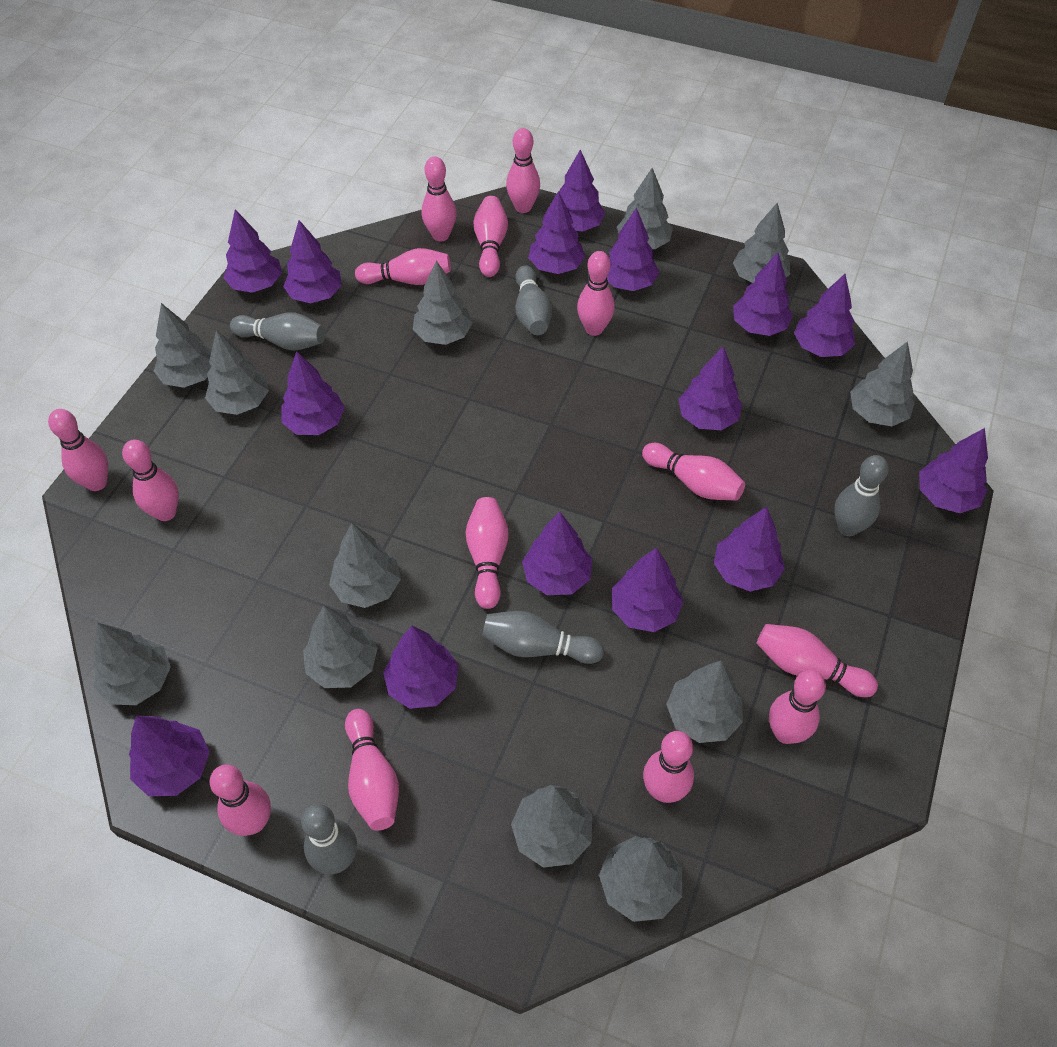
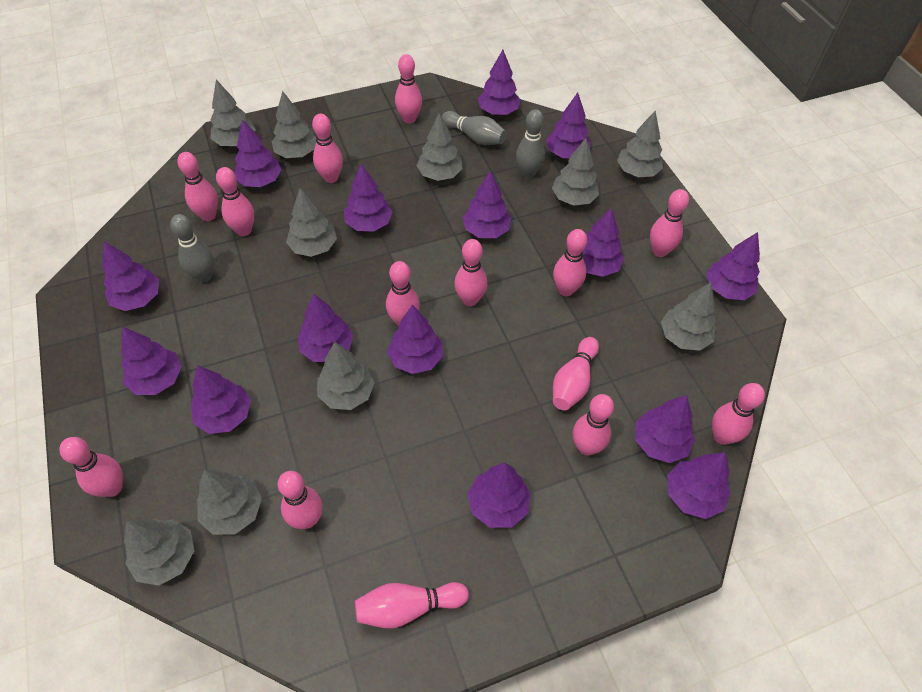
grey bowling pin: [230,312,325,351] [301,804,357,874] [482,611,604,664] [515,265,552,335] [834,455,889,536] = 5 -> [170,214,214,283] [442,111,507,145] [516,109,545,178] = 3
grey tree: [93,623,171,705] [154,303,212,388] [205,330,269,415] [303,606,378,688] [329,523,401,608] [413,261,473,345] [511,785,592,868] [599,836,682,922] [617,168,673,249] [666,661,743,743] [733,203,790,283] [850,341,915,426] = 12 -> [124,518,194,586] [197,469,262,535] [210,80,256,146] [272,91,316,158] [286,188,337,257] [317,342,375,410] [416,113,463,181] [552,138,599,206] [617,111,663,177] [661,282,716,351] = 10

